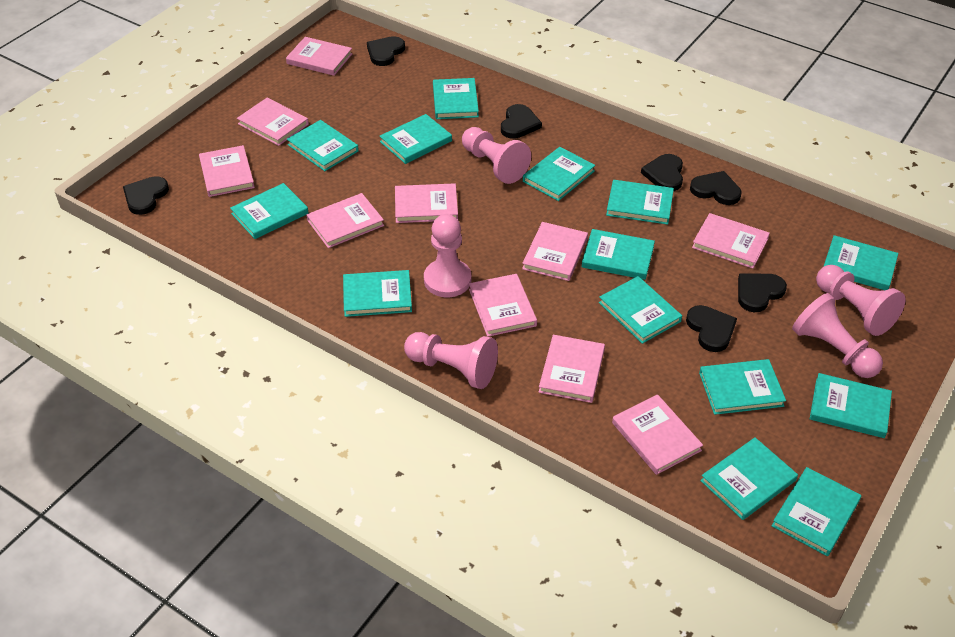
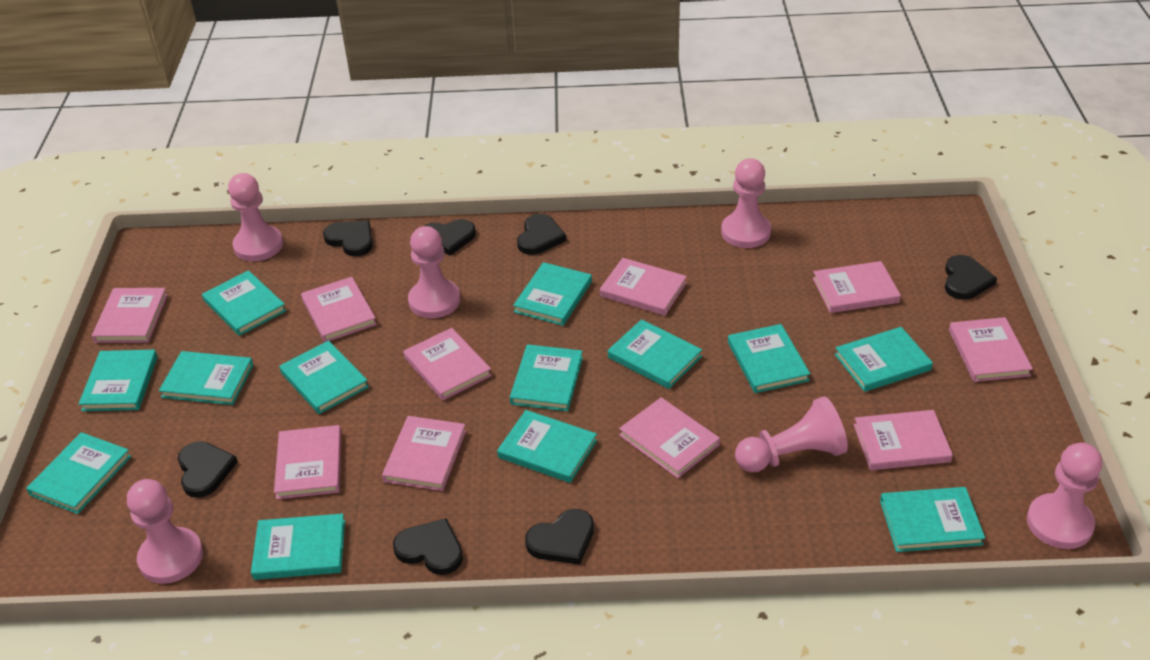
pink pawn: [404,332,498,389] [424,214,471,297] [462,127,531,184] [792,293,883,378] [816,265,905,336] = 5 -> [127,479,203,584] [228,173,283,261] [408,226,460,318] [721,158,771,248] [735,396,848,472] [1027,443,1102,549] = 6
turquoise book: [230,183,309,239] [287,120,359,171] [343,270,412,317] [379,114,452,164] [433,78,479,119] [523,147,595,201] [582,229,655,280] [599,276,682,344] [606,180,674,225] [699,359,786,415] [700,437,798,520] [772,467,861,556] [810,373,892,438] [823,235,898,290] = 14 -> [26,432,131,514] [79,350,158,411] [159,351,253,405] [202,270,286,336] [251,513,345,580] [279,340,369,414] [497,410,597,483] [510,344,583,411] [513,262,592,326] [608,319,702,389] [728,324,810,393] [835,327,933,392] [880,487,985,552] = 13

